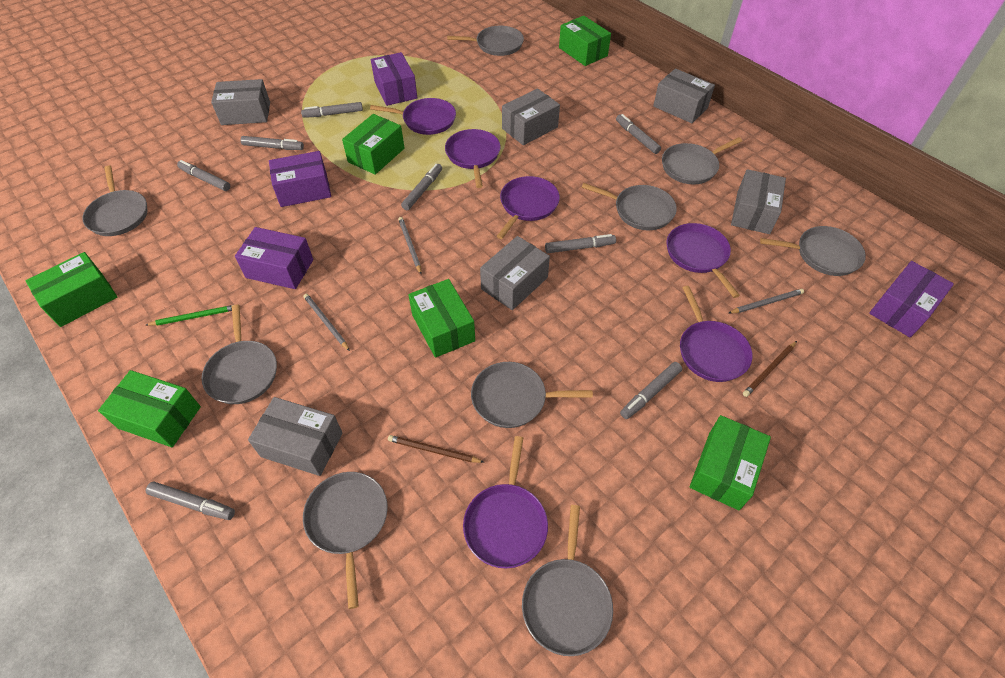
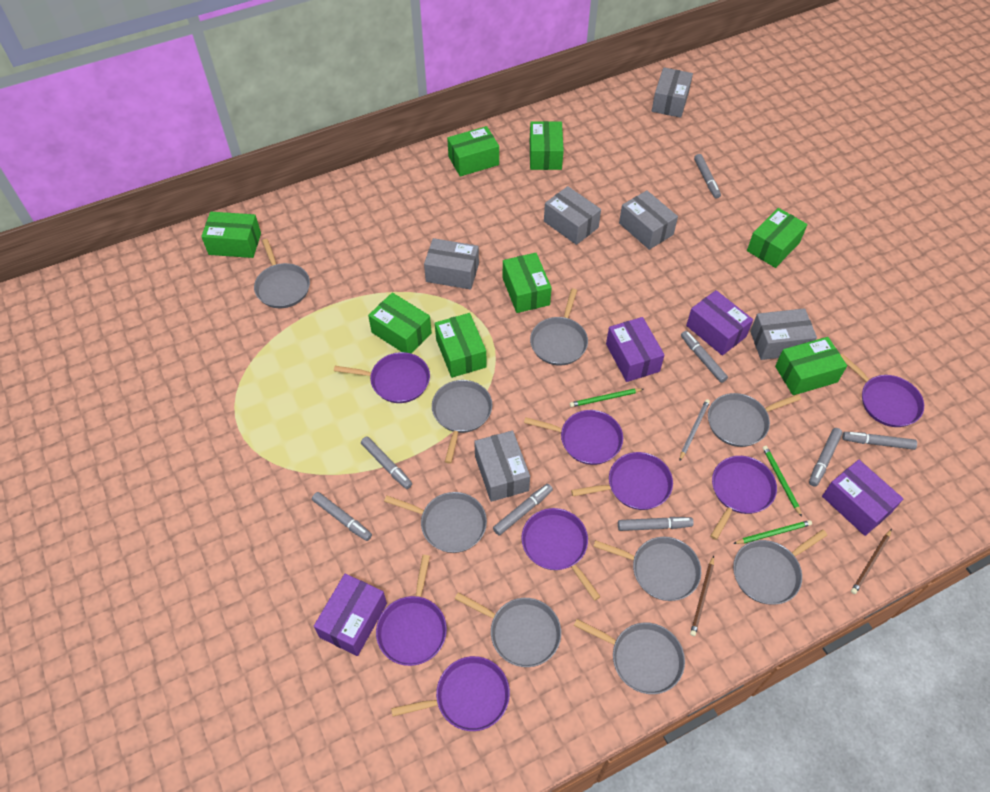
green box: [26,252,117,327] [98,370,201,447] [342,114,405,175] [408,279,475,358] [559,16,611,66] [690,415,771,510] = 6 -> [201,212,261,258] [368,293,432,353] [435,313,487,378] [447,126,499,177] [503,253,552,313] [530,121,564,170] [747,208,808,268] [775,337,847,395] = 8
green pencil: [146,305,233,326] = 1 -> [570,389,643,407] [733,520,812,544] [763,446,802,517] = 3
grey pencil: [303,294,350,351] [398,217,422,274] [729,289,804,313] = 3 -> [680,399,710,460] = 1
purple pan: [370,98,456,135] [445,129,501,188] [463,436,548,568] [497,176,560,239] [666,223,740,298] [680,286,753,382] = 6 -> [334,352,430,403] [376,555,447,666] [391,656,510,731] [521,508,601,601] [524,410,623,465] [571,452,673,510] [710,456,777,540] [841,353,924,427] = 8

